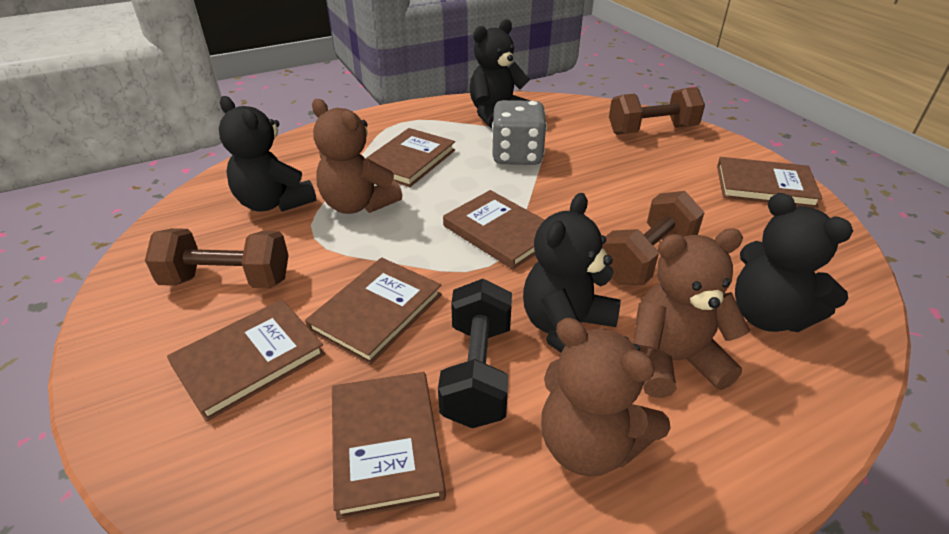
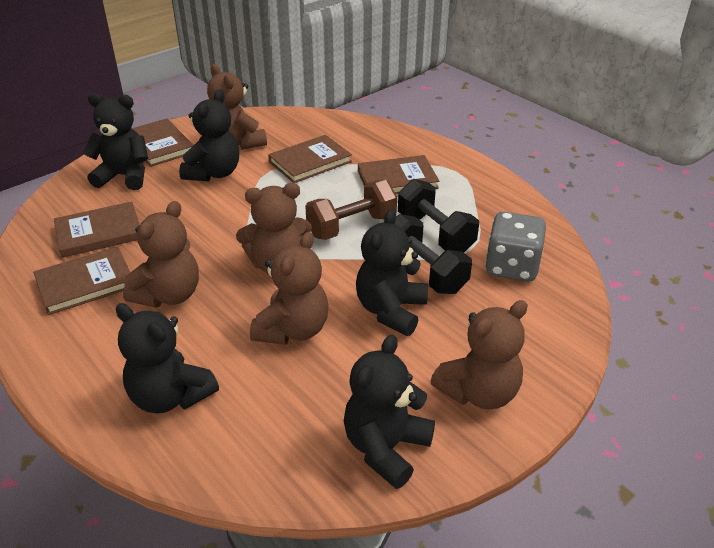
black dumbbell: [438,279,512,428] = 1 -> [394,214,472,294] [398,179,479,252] = 2
black teddy bear: [219,96,316,212] [469,19,531,128] [523,193,621,352] [735,193,853,332] = 4 -> [83,93,148,190] [116,303,219,413] [179,89,239,181] [344,335,435,489] [356,209,428,336] = 5
brown book: [167,299,325,422] [305,257,442,365] [332,372,446,520] [365,128,455,187] [443,190,544,269] [717,157,823,208] = 6 -> [33,247,131,315] [54,202,140,258] [131,118,194,167] [268,135,352,183] [358,155,439,194] = 5
brown dumbbell: [145,228,289,288] [602,191,705,285] [609,87,705,135] = 3 -> [305,180,397,240] = 1
brown teddy bear: [312,99,402,214] [541,318,671,476] [633,229,750,398] = 3 -> [123,201,199,307] [207,64,267,150] [236,183,312,273] [250,232,328,345] [430,300,528,409] = 5

